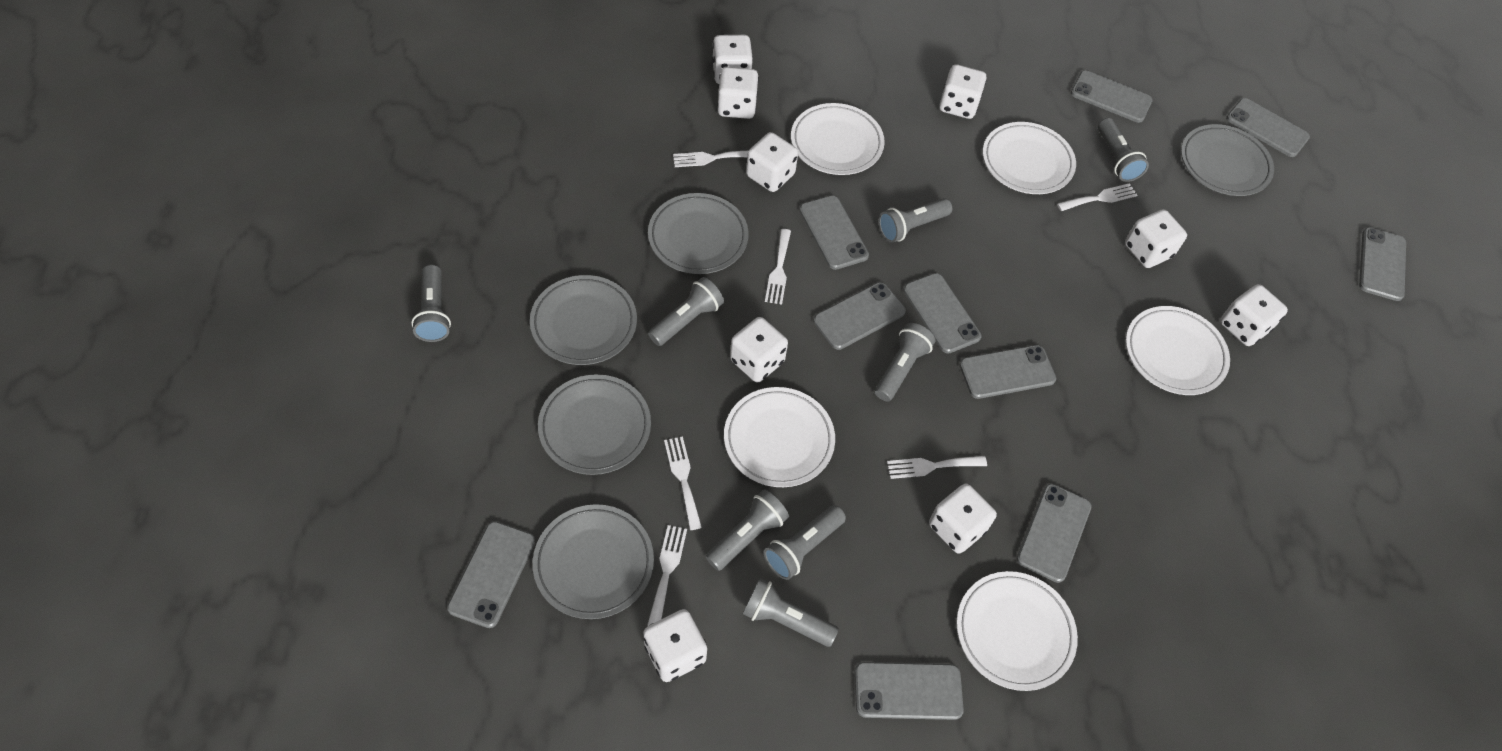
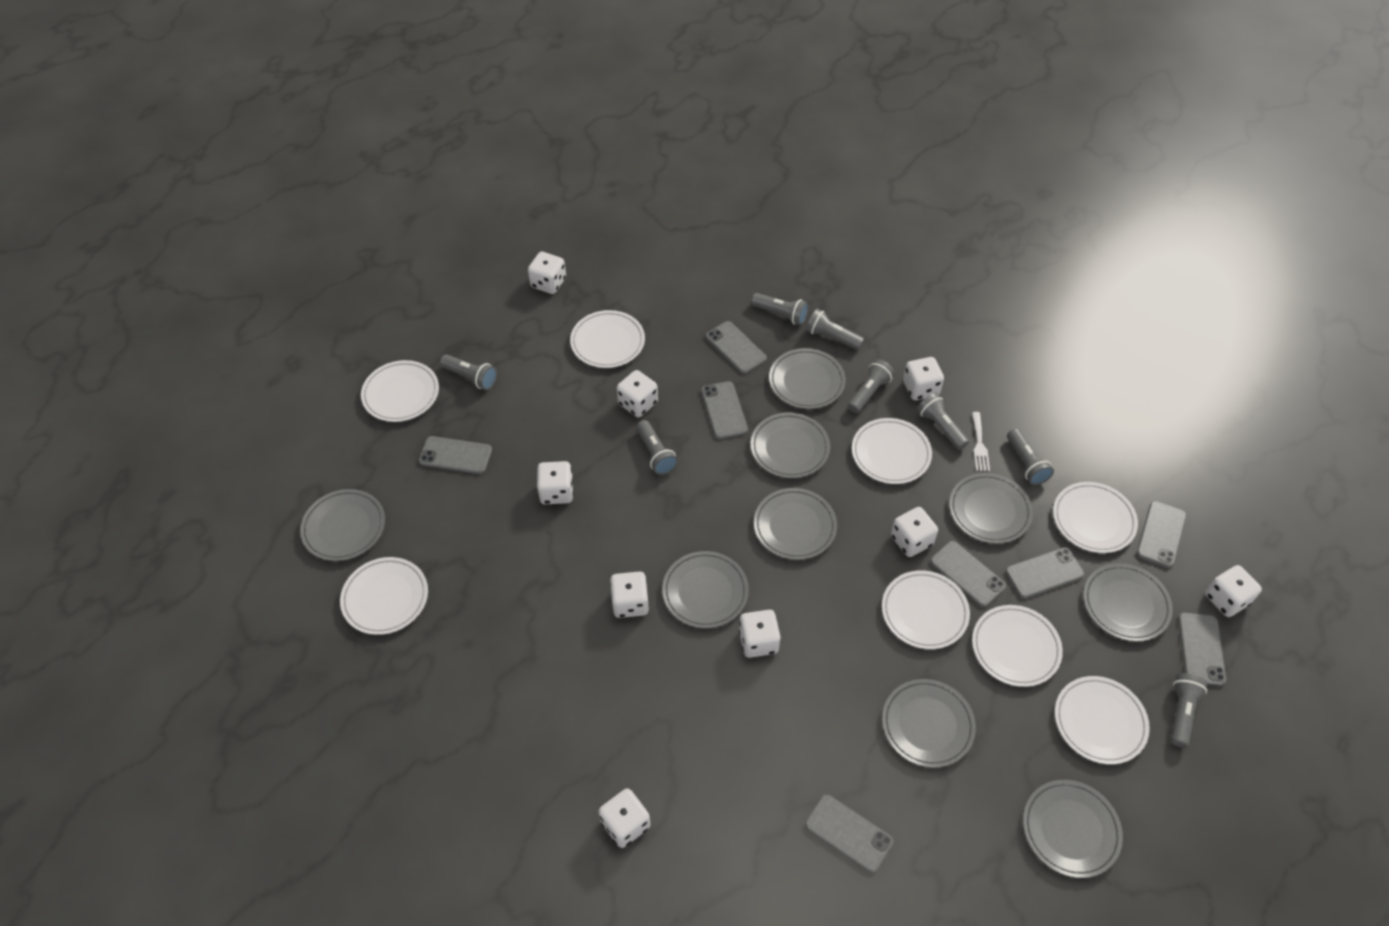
grey phone: [447,521,535,628] [800,195,869,270] [814,282,906,350] [855,662,964,720] [903,273,981,354] [960,345,1056,399] [1017,484,1092,583] [1071,70,1153,123] [1226,98,1310,157] [1359,227,1406,301] = 10 -> [419,436,492,474] [701,381,748,439] [706,321,767,374] [805,794,894,873] [930,541,1006,607] [1005,547,1085,599] [1137,501,1187,568] [1178,613,1226,686] = 8
grey plate: [530,275,637,365] [533,504,654,619] [538,374,651,475] [648,193,749,274] [1181,124,1274,196] = 5 -> [300,489,385,561] [662,551,749,628] [751,413,830,478] [754,488,837,560] [769,348,846,409] [882,679,976,768] [949,473,1033,544] [1023,780,1123,878] [1083,563,1173,642] = 9
white fork: [647,525,687,626] [664,436,702,530] [673,151,748,167] [765,229,791,305] [887,456,987,479] [1057,183,1137,211] = 6 -> [972,412,990,471] = 1
white plate: [724,387,835,487] [791,103,885,175] [956,571,1078,691] [983,122,1076,194] [1126,306,1230,395] = 5 -> [340,557,428,635] [361,360,439,422] [570,310,645,368] [852,418,932,484] [882,570,970,649] [972,605,1063,687] [1053,482,1138,553] [1055,676,1150,764] = 8

